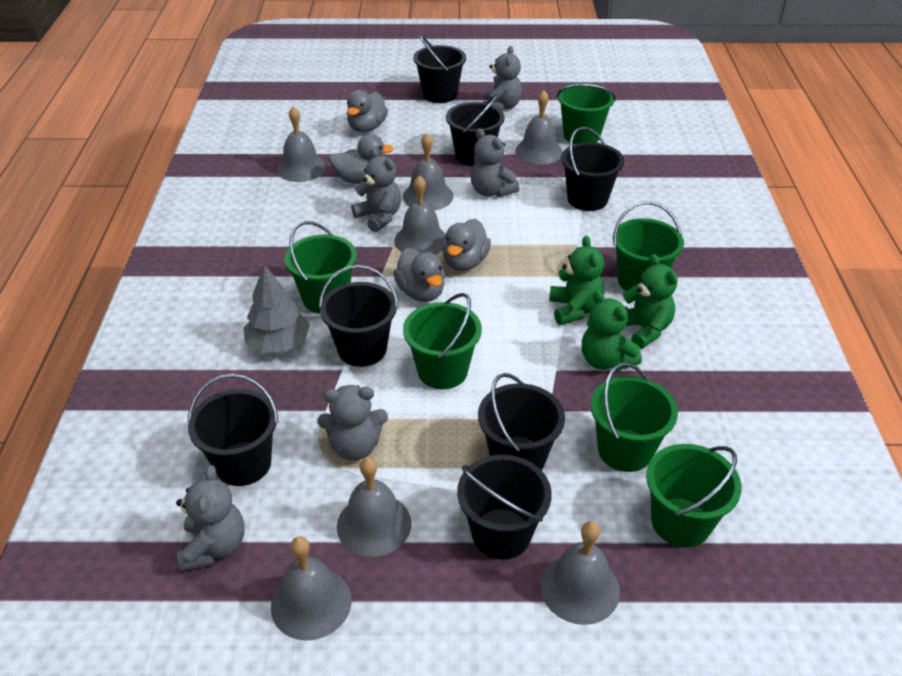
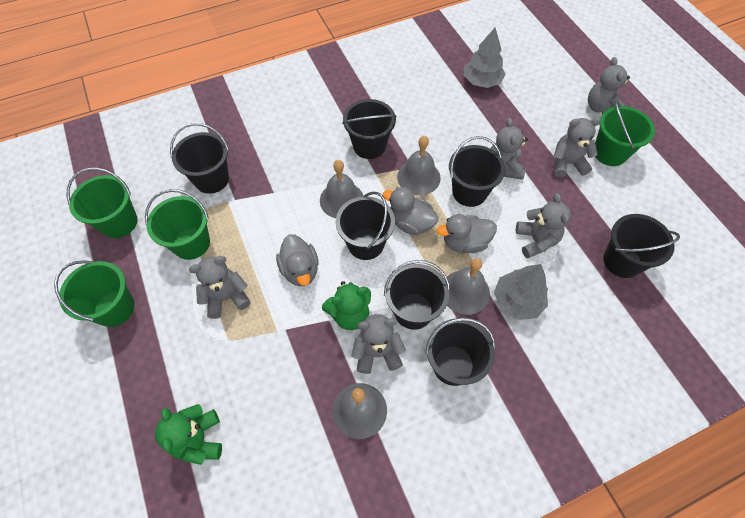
green bucket: [284,221,357,313] [403,293,482,389] [556,83,616,144] [591,363,678,472] [613,201,684,291] [646,444,742,547] = 6 -> [54,260,135,327] [67,168,138,238] [145,189,210,260] [595,100,655,166] = 4
green teddy bear: [549,236,604,325] [582,290,642,371] [622,254,677,349] = 3 -> [155,404,222,465] [322,281,371,330] = 2
grey bell: [271,536,352,641] [277,106,326,182] [337,457,412,557] [394,175,446,254] [403,133,453,211] [515,90,563,165] [540,521,620,625] = 7 -> [320,160,363,218] [333,383,387,439] [397,136,441,195] [447,258,490,315] = 4
grey duck: [329,134,394,184] [347,90,388,132] [393,248,445,302] [442,219,491,271] = 4 -> [276,234,319,286] [383,187,439,235] [437,214,497,253] = 3
grey teddy bear: [176,465,245,572] [317,385,388,460] [351,148,401,232] [470,128,519,197] [483,46,522,112] = 5 -> [189,256,251,319] [352,314,406,374] [491,118,528,180] [516,193,571,258] [553,117,601,177] [588,57,630,114] = 6
grey tree: [243,265,310,353] = 1 -> [464,27,505,88] [494,264,548,320] = 2

